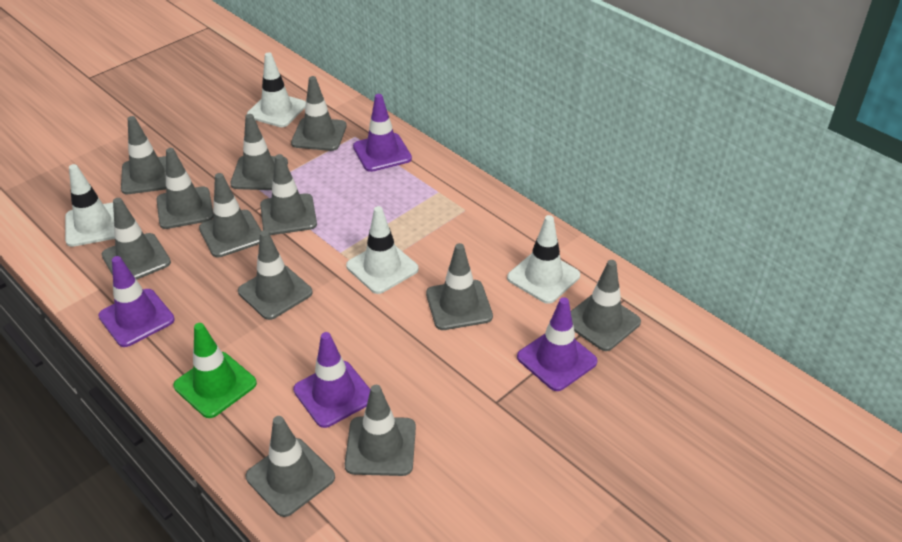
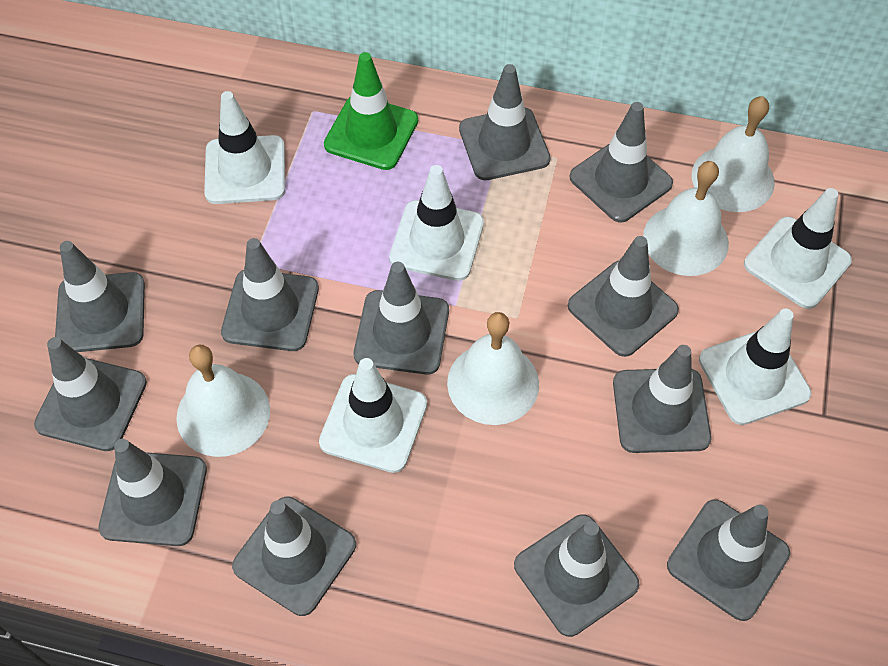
purple traffic cone: [98,256,175,347] [293,332,370,428] [353,94,412,172] [517,297,598,391] = 4 -> none = 0
white bell: none = 0 -> [176,345,270,457] [447,312,539,425] [643,161,729,276] [692,96,775,212] = 4
white traffic cone: [65,164,115,247] [247,52,306,127] [346,206,419,294] [507,215,580,304] = 4 -> [204,91,285,204] [319,358,427,473] [389,165,484,281] [699,309,811,425] [744,188,852,309] = 5

